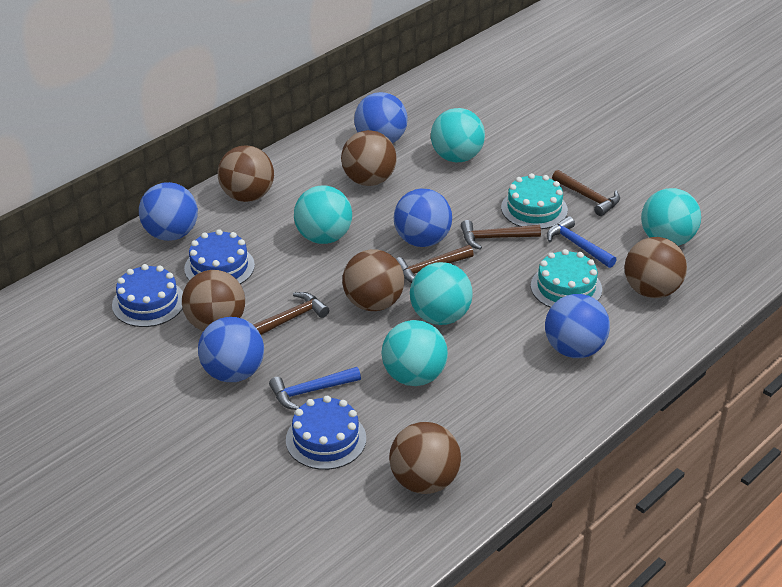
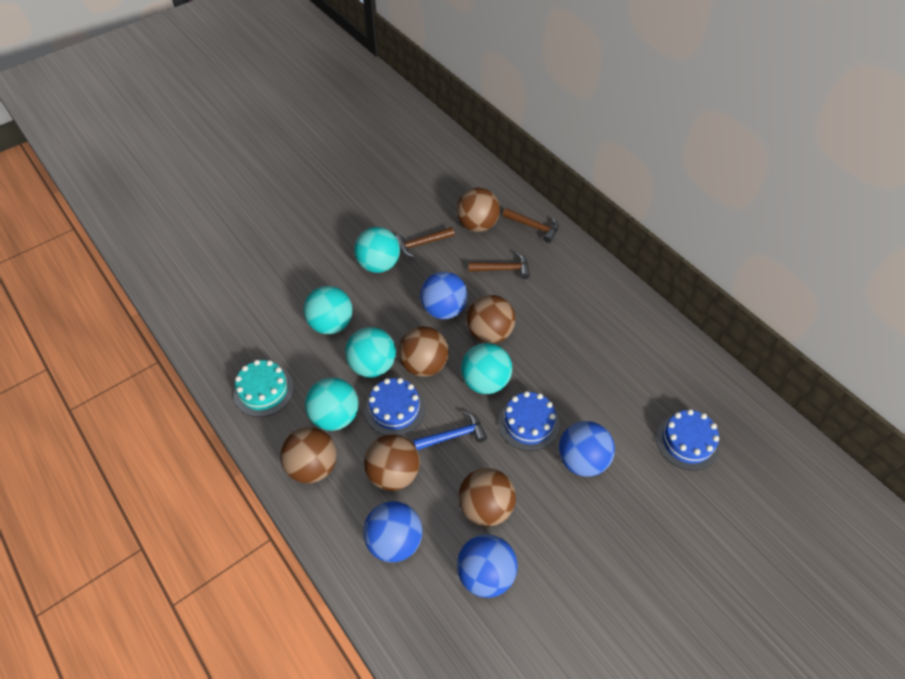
blue ball: [139,182,198,241] [198,317,264,382] [354,92,408,143] [394,188,452,247] [545,294,610,358] = 5 -> [363,501,423,562] [420,272,468,319] [457,534,517,598] [559,421,615,477] = 4
blue hammer: [269,367,361,410] [547,216,617,268] = 2 -> [413,411,487,450] = 1
brown hammer: [253,292,329,335] [396,245,474,283] [461,220,541,250] [552,170,620,216] = 4 -> [396,227,455,258] [468,252,530,279] [503,208,559,243] = 3
turquoise cake: [501,173,568,229] [531,249,602,308] = 2 -> [234,360,294,417] = 1

